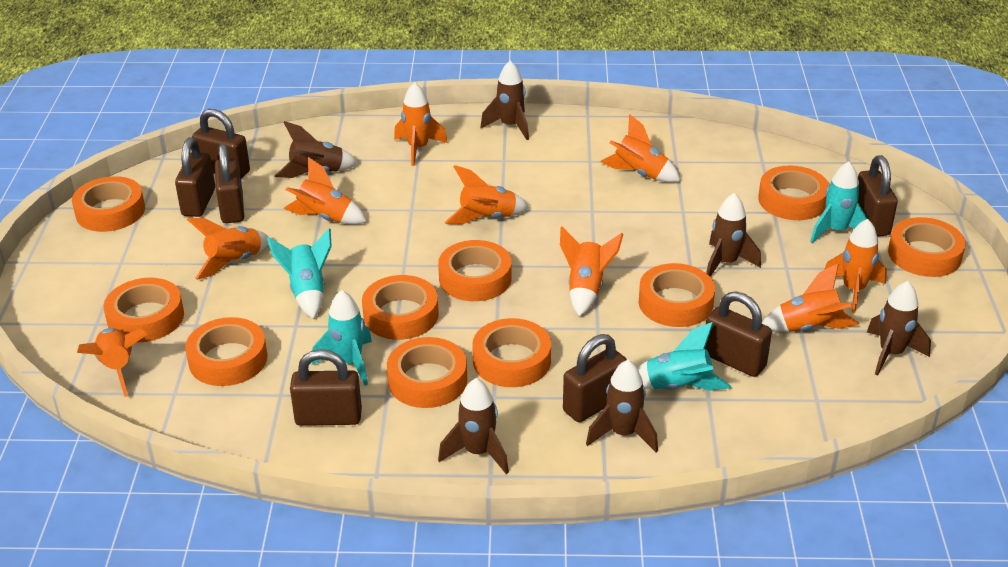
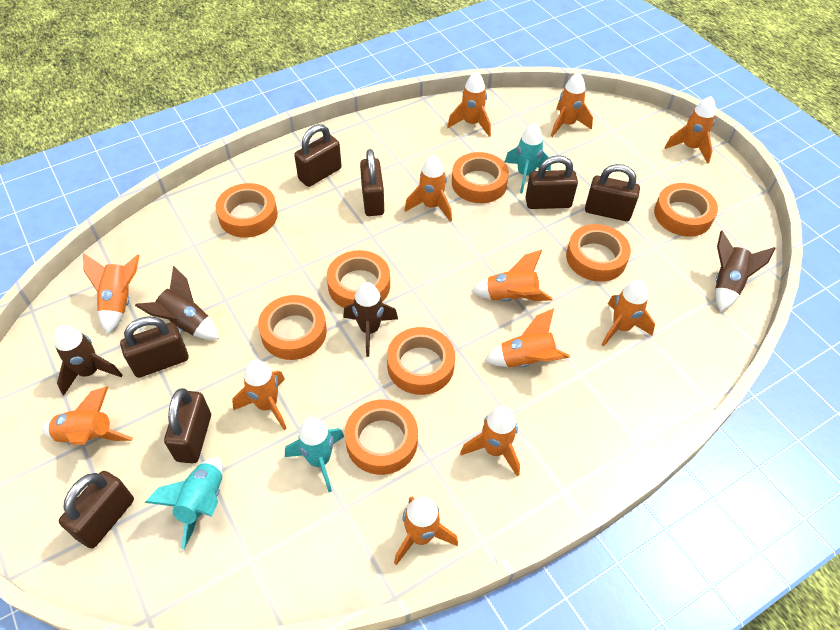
brown rocket: [275,121,358,178] [438,378,509,474] [481,61,529,140] [586,360,658,452] [706,193,761,277] [867,281,931,376] = 6 -> [54,325,122,395] [135,266,219,340] [343,282,398,357] [715,231,775,312] = 4
orange rocket: [77,328,148,397] [187,218,269,280] [284,157,367,225] [394,82,448,166] [445,165,530,225] [560,227,624,317] [600,114,681,182] [762,264,859,332] [824,219,887,313] = 9 -> [42,387,133,445] [83,253,140,334] [232,360,287,430] [394,496,458,565] [404,155,452,222] [447,71,491,137] [460,406,520,477] [472,250,553,301] [484,308,570,368] [551,72,593,137] [602,280,655,347] [664,96,716,164] = 12
orange tape: [72,176,145,232] [103,278,184,342] [185,317,268,386] [362,275,439,340] [387,337,467,408] [438,240,512,301] [472,318,551,387] [639,263,715,327] [758,165,829,220] [888,217,966,277] = 10 -> [216,183,278,238] [258,295,327,360] [327,250,390,308] [345,400,418,475] [387,327,455,395] [452,152,509,203] [566,224,631,282] [654,183,718,237] = 8
turquoise rocket: [267,228,332,319] [312,290,372,386] [637,322,731,391] [810,161,867,243] = 4 -> [145,457,223,550] [285,417,344,492] [505,123,551,193] = 3

